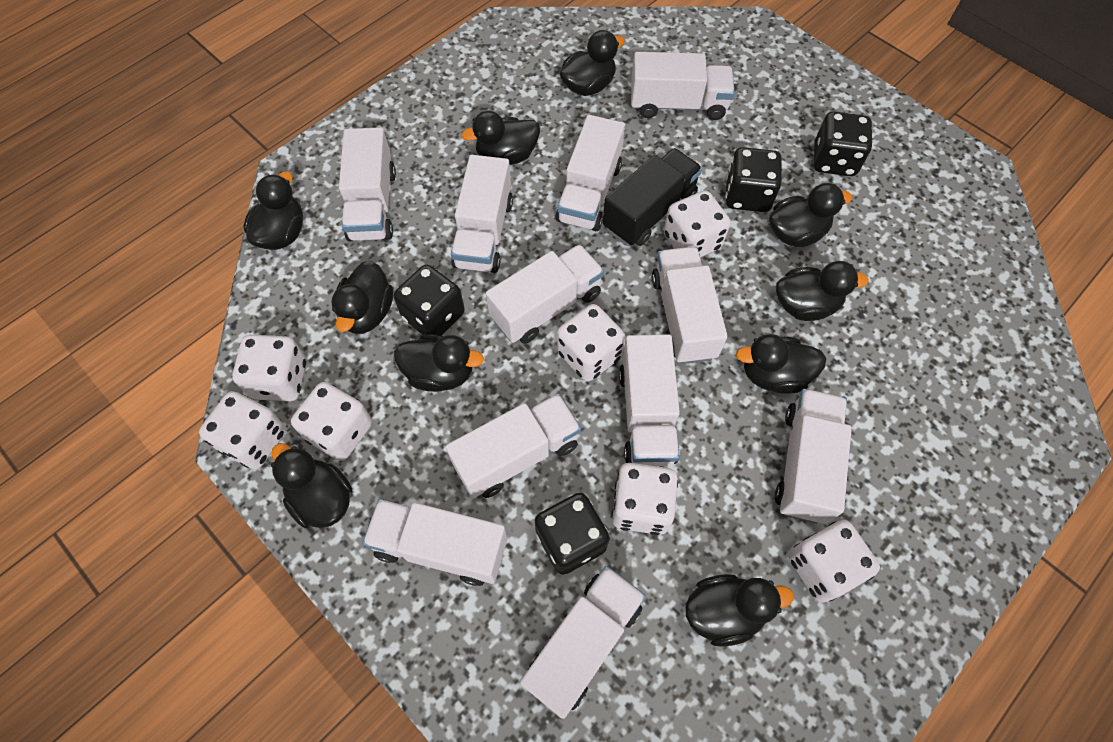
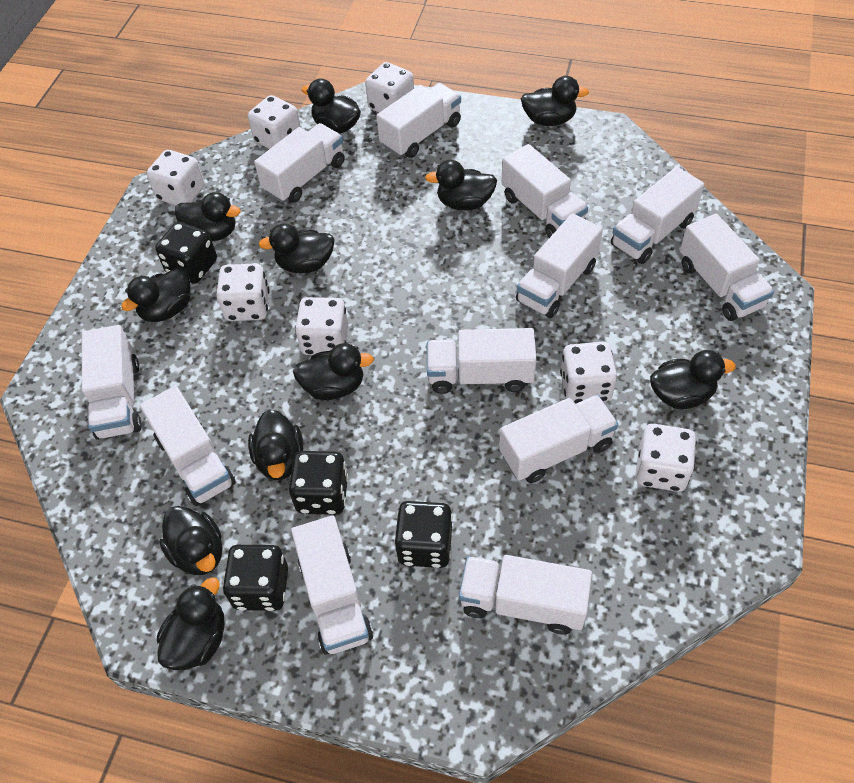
black duck: [243,172,303,250] [271,443,352,528] [331,261,393,334] [394,334,484,392] [461,111,540,165] [559,30,625,96] [685,574,794,647] [736,334,826,394] [769,183,852,247] [776,261,869,321] = 10 -> [121,267,190,322] [157,577,224,670] [159,506,222,575] [175,192,241,241] [248,409,303,480] [259,223,335,273] [293,343,374,400] [301,79,361,133] [425,160,497,210] [521,76,589,126] [650,350,736,409] = 11
black truck: [603,148,702,246] = 1 -> none = 0
white truck: [339,127,396,241] [362,499,507,586] [446,394,581,498] [451,155,513,273] [486,244,604,344] [520,566,646,719] [556,115,625,231] [619,334,680,466] [631,52,735,120] [652,247,728,364] [775,389,852,524] = 11 -> [82,325,142,440] [140,386,236,506] [254,123,345,203] [291,516,373,655] [377,83,461,158] [427,328,536,394] [459,555,592,634] [499,395,618,483] [502,144,588,238] [516,213,603,318] [611,167,704,264] [680,214,774,321] = 12

